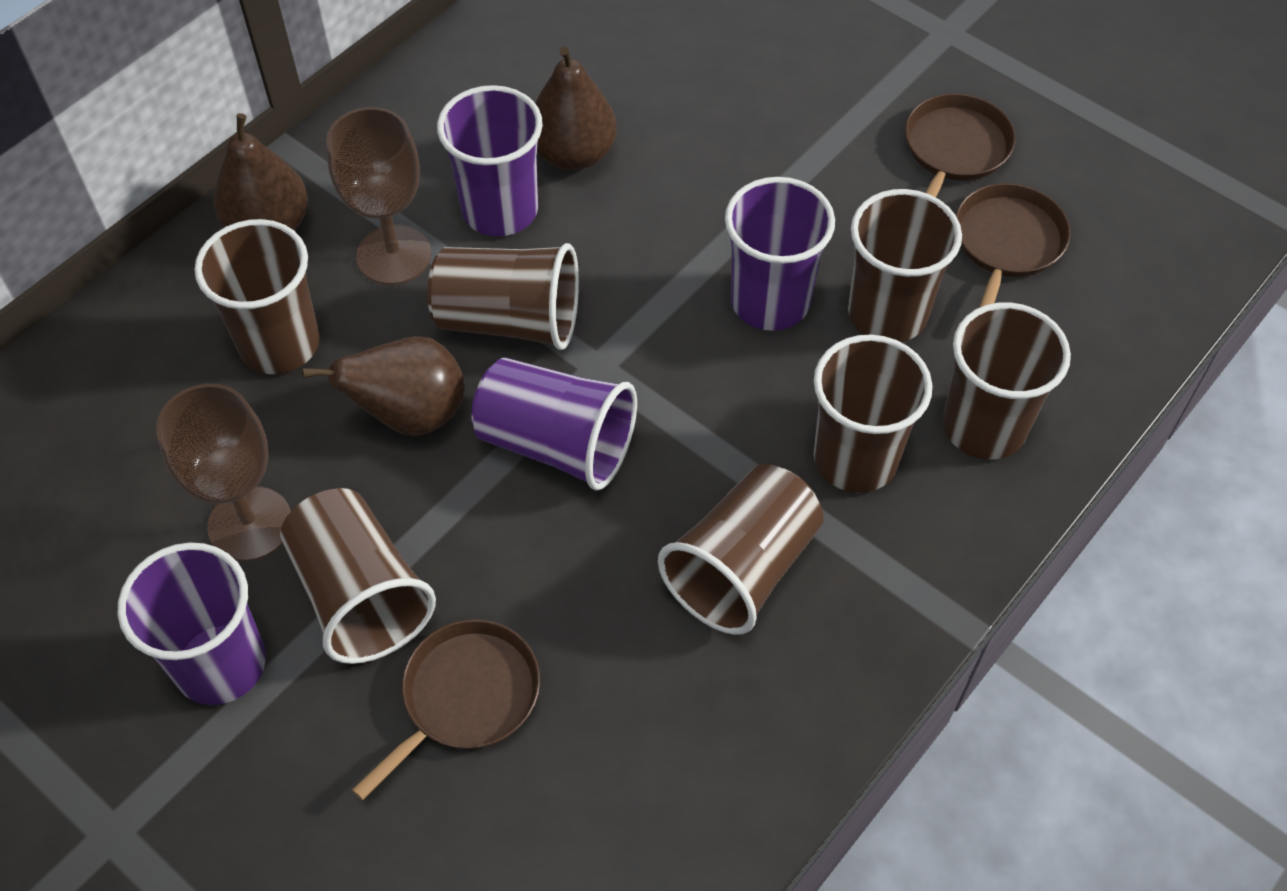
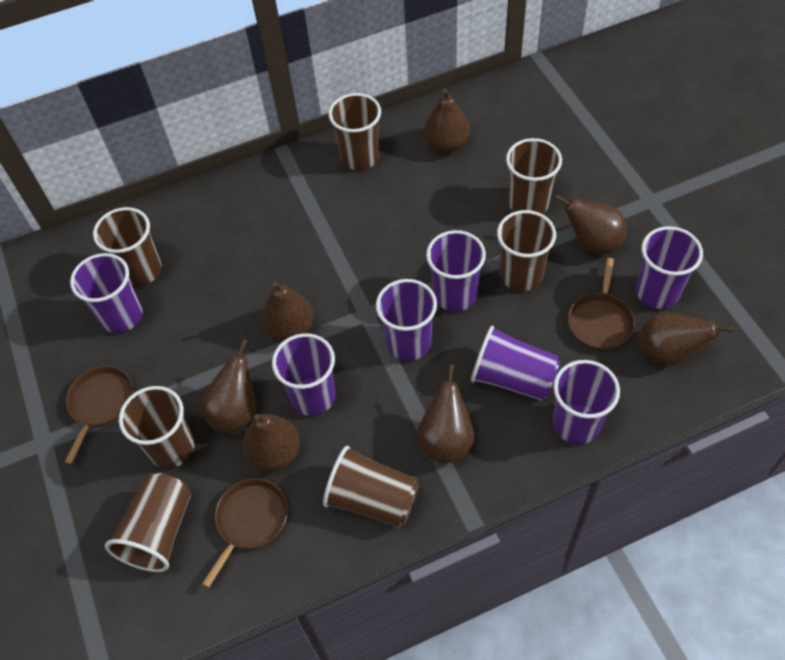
brown goblet: [156,383,291,561] [326,107,431,285] = 2 -> none = 0
brown pear: [214,113,308,231] [302,336,465,436] [535,47,617,171] = 3 -> [200,339,256,433] [243,413,300,471] [261,282,314,342] [417,365,474,463] [424,89,470,153] [554,195,627,254] [639,311,734,366] = 7
purple cup: [118,543,266,705] [437,85,543,236] [471,358,637,490] [725,177,835,331] = 4 -> [70,253,143,333] [272,333,336,416] [376,279,437,361] [426,230,486,312] [471,326,560,401] [553,360,620,444] [636,226,703,309] = 7

